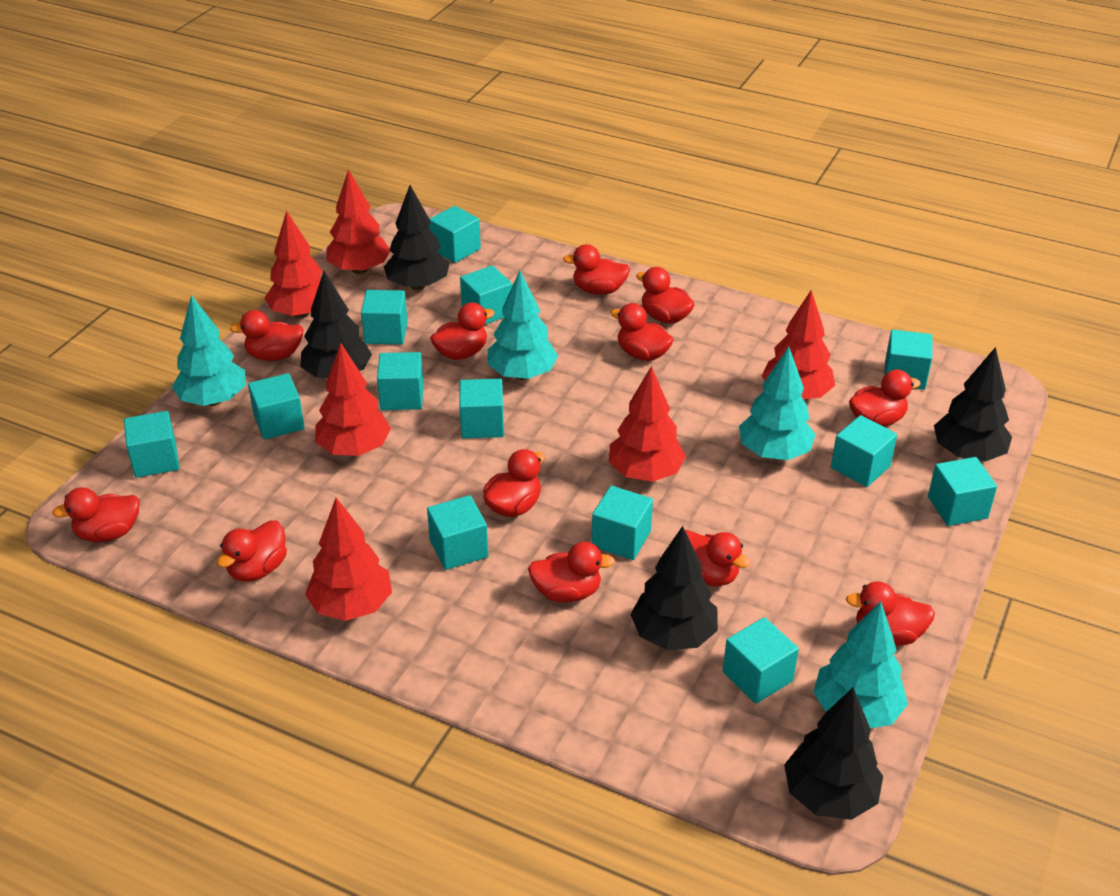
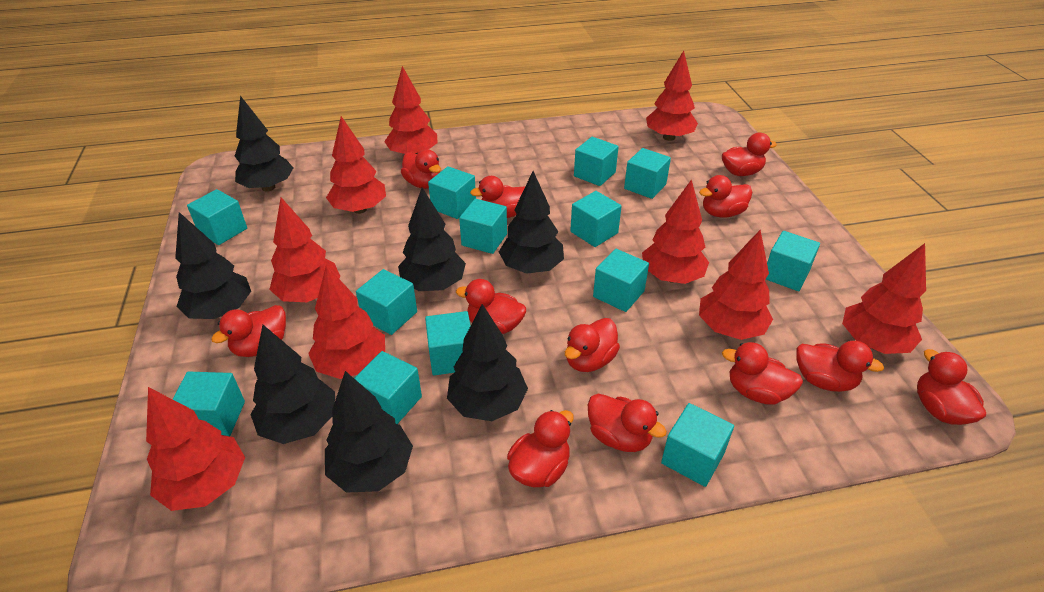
black tree: [300,271,372,378] [384,185,450,290] [630,526,718,650] [784,687,883,820] [934,347,1012,461] = 5 -> [175,212,251,319] [235,96,293,191] [250,325,335,444] [325,371,413,492] [398,187,466,291] [447,304,528,421] [499,171,564,274] = 7
red tree: [264,211,323,318] [305,498,392,621] [315,343,391,456] [326,169,390,274] [609,366,686,482] [762,290,835,399] = 6 -> [146,387,245,511] [269,197,341,302] [308,265,385,379] [326,116,386,214] [384,66,438,154] [642,179,709,284] [646,51,698,141] [699,230,773,340] [842,243,926,354] = 9
turquoise tree: [172,295,246,406] [487,271,558,380] [739,346,816,460] [813,601,908,728] = 4 -> none = 0

